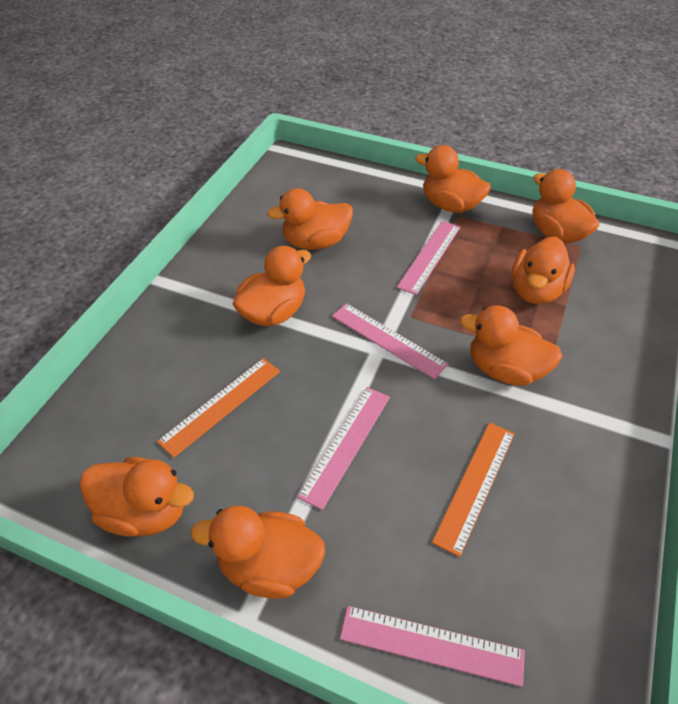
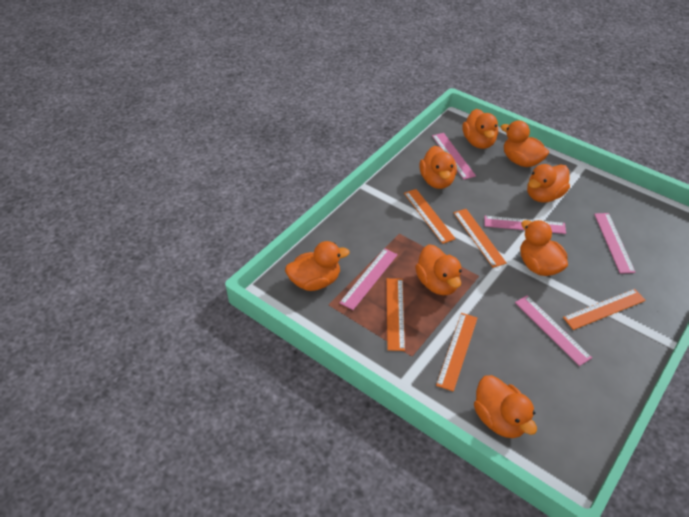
orange ruler: [157,358,280,458] [432,422,515,557] = 2 -> [387,278,405,351] [404,189,456,244] [436,313,477,392] [454,209,507,268] [563,289,646,330] = 5
pink ruler: [297,387,390,510] [332,303,448,379] [340,606,525,687] [396,221,461,295] = 4 -> [339,248,398,310] [432,133,476,179] [484,216,566,234] [515,295,592,366] [594,213,636,274] = 5

